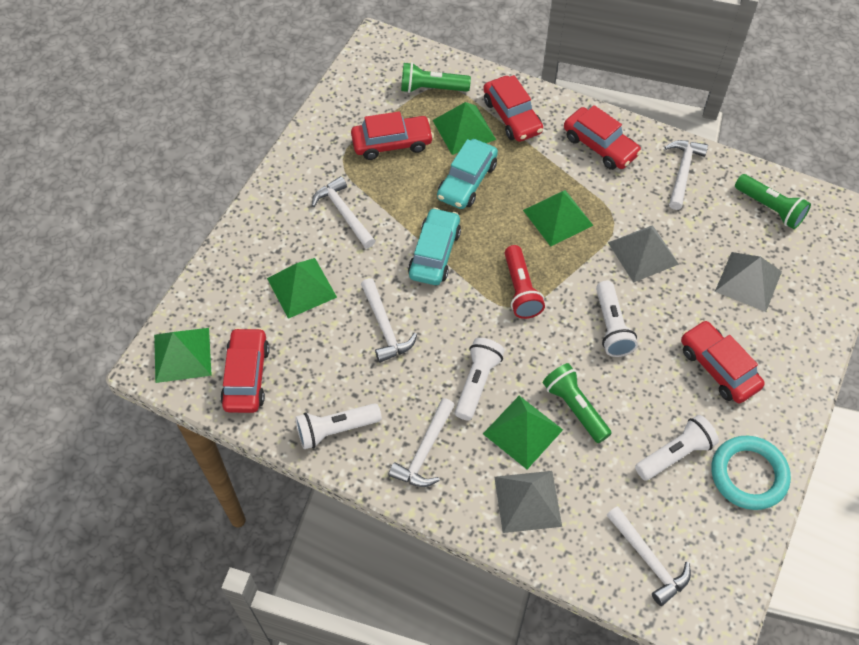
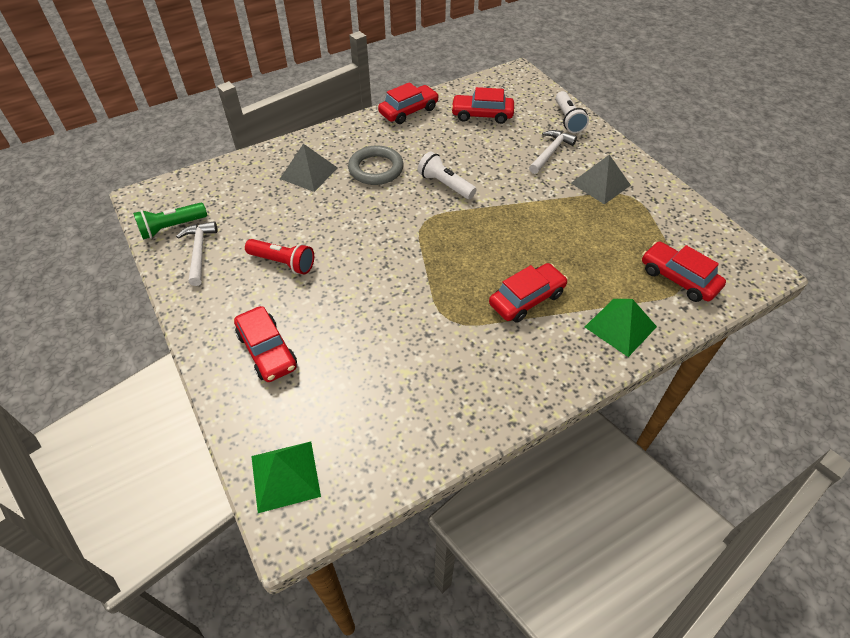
green flashlight: [401,62,471,93] [543,363,612,443] [735,174,811,229] = 3 -> [133,203,207,240] = 1
green pyramid: [154,328,212,383] [267,258,337,319] [433,102,496,155] [483,396,563,469] [523,190,594,247] = 5 -> [251,442,321,513] [585,299,657,357] = 2
grey pyramid: [494,471,562,533] [608,225,679,283] [715,252,782,312] = 3 -> [280,144,337,192] [571,155,631,205] = 2
grey ring: none = 0 -> [348,146,404,185] = 1
turquoise car: [408,208,461,285] [437,139,498,209] = 2 -> none = 0
turquoise ring: [711,436,791,510] = 1 -> none = 0
white flashlight: [295,403,382,449] [455,338,505,421] [596,281,638,357] [635,415,719,481] = 4 -> [418,151,477,199] [555,91,589,133] = 2
white hammer: [312,176,375,248] [361,278,417,363] [389,398,455,487] [607,506,691,606] [665,140,708,210] = 5 -> [176,221,218,286] [529,130,577,174] = 2

